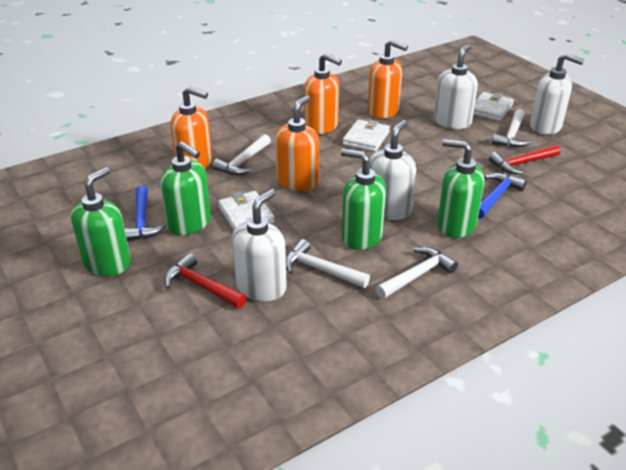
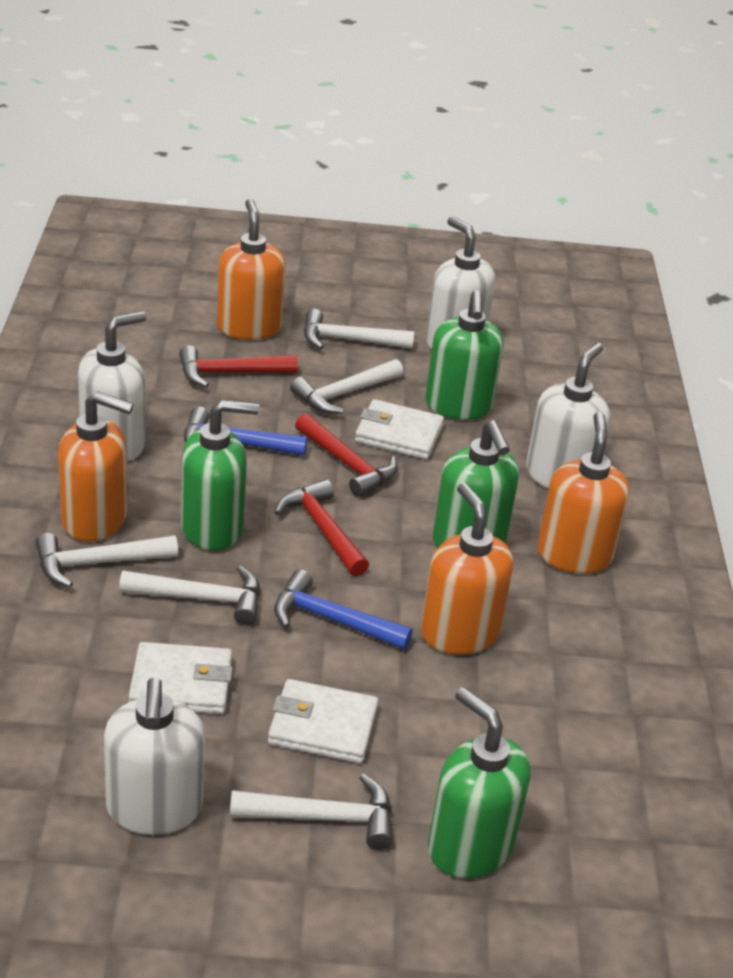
red hammer: [164,253,247,308] [489,144,560,174] = 2 -> [179,345,298,388] [274,479,369,576] [295,413,398,497] = 3
white hammer: [212,134,271,175] [286,239,370,288] [376,247,458,299] [492,109,531,148] = 4 -> [35,533,178,588] [119,566,260,625] [230,774,393,850] [290,359,403,414] [304,309,414,349] = 5

